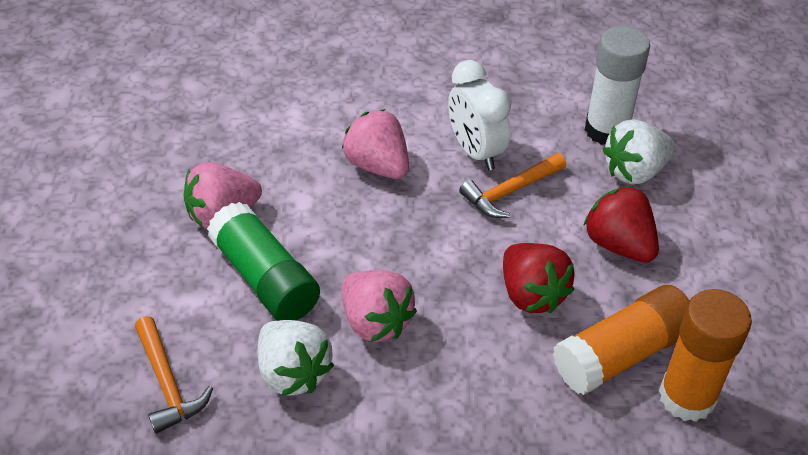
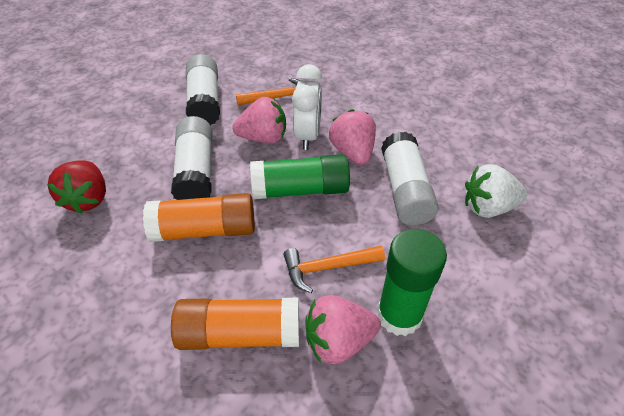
green glue stick: [207,202,320,321] = 1 -> [250,154,350,199] [377,229,447,336] = 2
red strawberry: [503,243,574,313] [583,186,659,263] = 2 -> [47,160,106,214] = 1
white glue stick: [585,26,650,145] = 1 -> [171,116,212,200] [186,54,220,126] [381,132,438,225] = 3
white strawberry: [258,320,334,396] [603,119,675,185] = 2 -> [465,164,527,218] = 1

